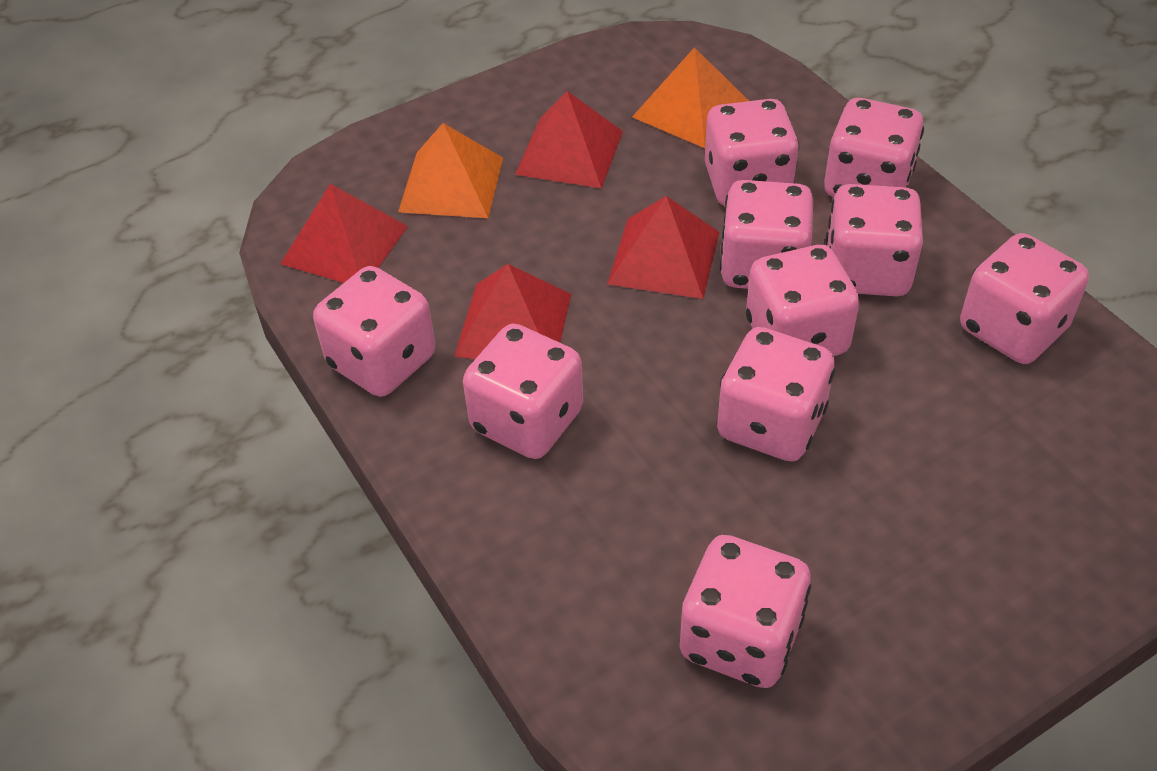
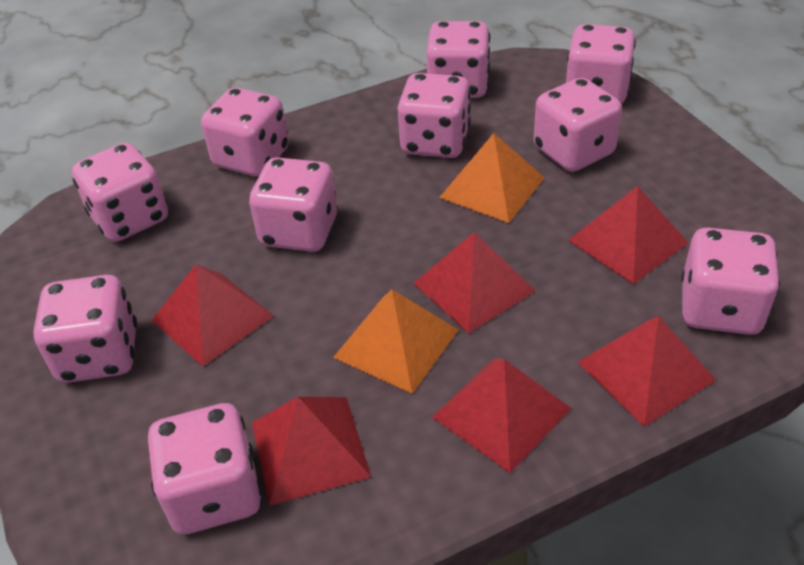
red pyramid: [280,184,408,283] [454,264,571,359] [515,91,623,188] [607,196,719,299] = 4 -> [152,264,274,367] [252,397,371,506] [413,232,536,333] [432,358,571,473] [568,186,688,284] [577,316,716,426] = 6

